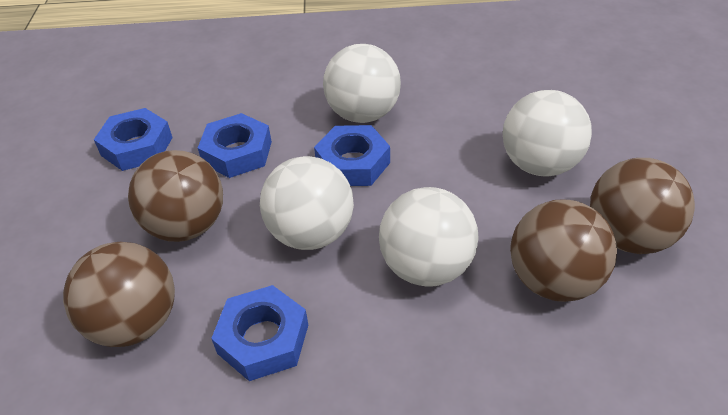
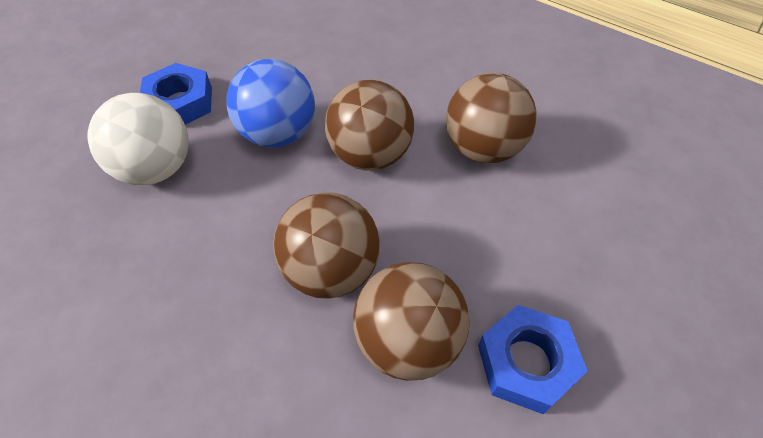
blue ball: none = 0 -> [227,59,315,148] = 1
blue nut: [94,108,173,171] [198,113,272,178] [211,285,308,381] [314,125,390,186] = 4 -> [140,63,212,125] [478,305,587,415] = 2
white ball: [260,156,354,250] [323,44,401,123] [379,187,479,287] [502,90,592,177] = 4 -> [87,93,189,185] = 1

